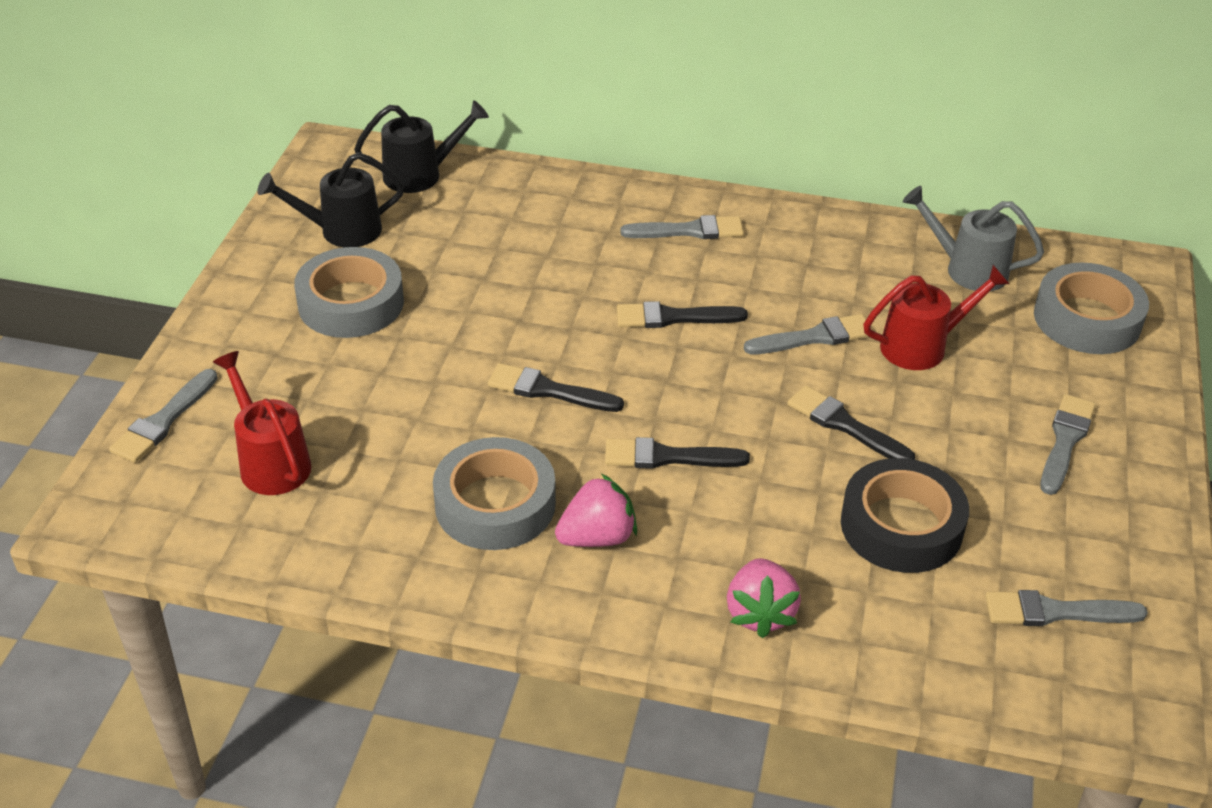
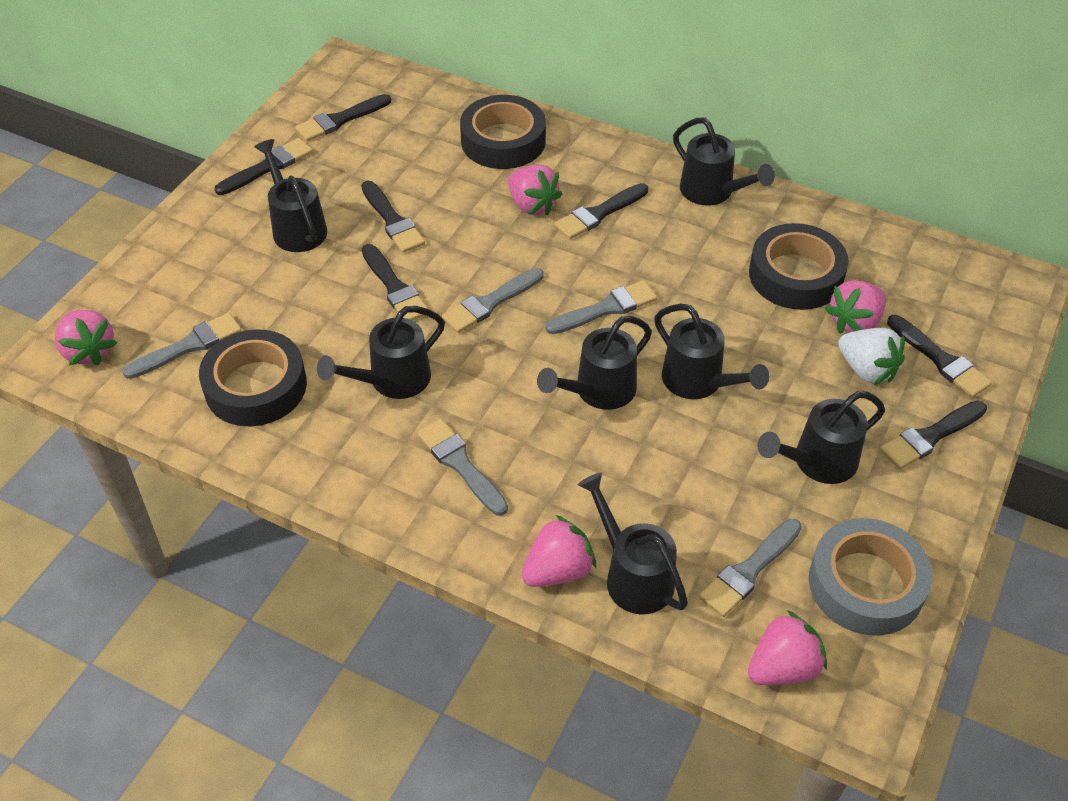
black brush: [488,363,624,412] [605,437,750,469] [617,301,748,328] [787,386,915,460] = 4 -> [215,138,313,195] [295,94,391,141] [361,181,425,253] [362,244,428,321] [554,183,648,239] [880,400,987,469] [887,315,992,398] = 7
black tape: [841,458,969,573] = 1 -> [199,329,307,426] [460,95,546,169] [749,223,849,310] = 3
black watering can: [257,152,404,247] [354,100,489,193] = 2 -> [254,139,327,252] [317,306,445,399] [537,316,652,410] [578,473,688,614] [654,304,769,399] [673,118,775,206] [757,391,885,484] = 7
grey tape: [294,247,404,338] [433,437,556,550] [1034,263,1149,354] = 3 -> [809,518,932,635] = 1
grey watering can: [903,186,1044,291] = 1 -> none = 0
pink strawberry: [555,474,637,547] [727,558,801,638] = 2 -> [55,310,117,365] [508,165,562,216] [522,515,596,587] [748,610,827,685] [825,280,886,333] = 5
red watering can: [213,351,312,495] [863,265,1009,370] = 2 -> none = 0
white strawberry: none = 0 -> [838,328,905,385] = 1

